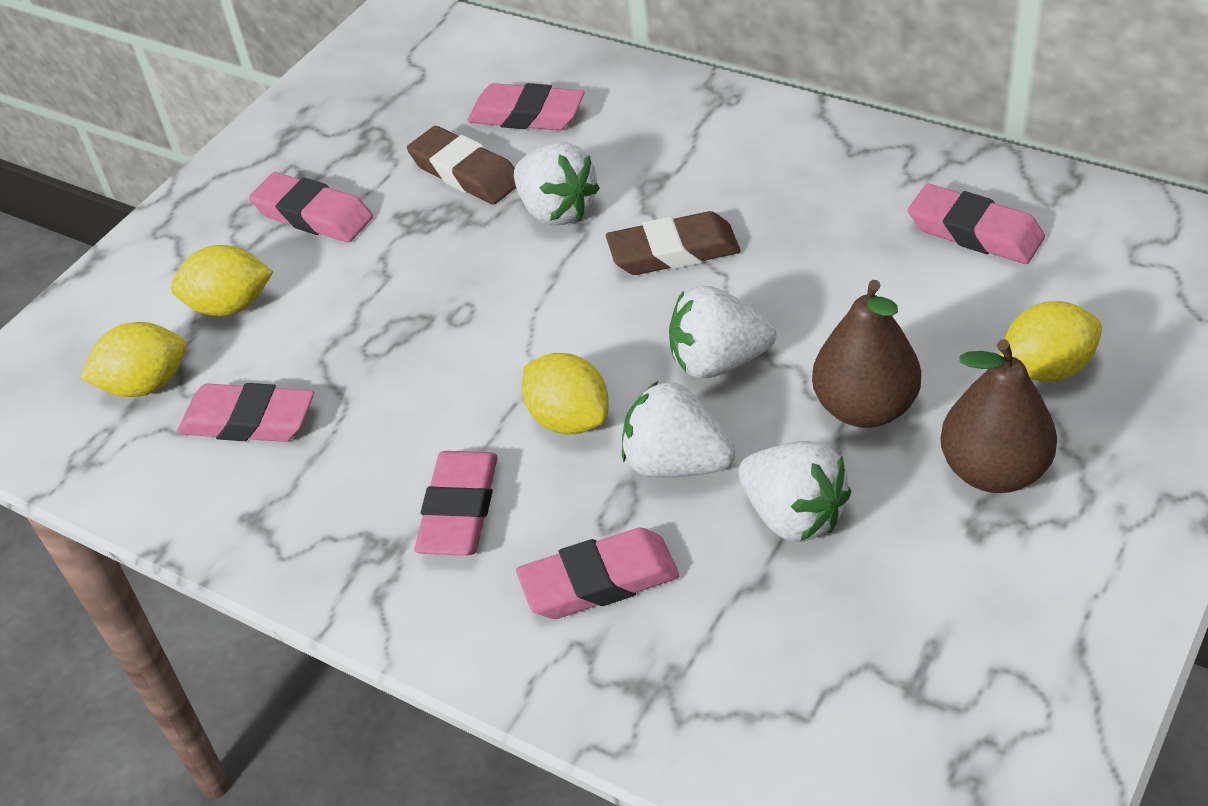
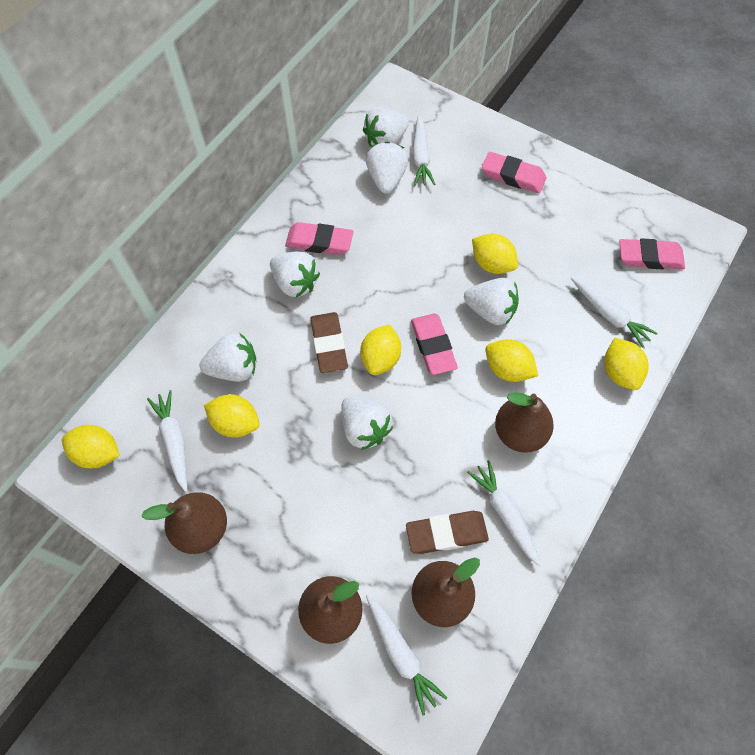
brown pear: [812,280,921,428] [940,339,1057,493] = 2 -> [141,492,227,554] [298,576,363,644] [411,557,480,627] [495,392,554,452] = 4
pink eraser: [177,383,314,442] [249,172,373,243] [414,451,498,556] [468,83,584,130] [516,527,680,619] [908,184,1045,264] = 6 -> [285,222,354,255] [411,314,458,375] [482,152,546,194] [619,238,685,269] = 4
white carrot: none = 0 -> [147,390,187,492] [366,594,447,716] [412,115,435,186] [467,460,542,567] [570,277,658,348] = 5
white strawberry: [514,142,600,226] [622,380,735,478] [669,286,776,378] [738,441,851,542] = 4 -> [199,333,256,381] [270,252,320,297] [341,396,393,450] [363,107,409,146] [366,142,408,194] [464,278,519,325] = 6
yellow lemon: [80,322,186,397] [171,245,274,316] [522,353,609,434] [999,301,1102,382] = 4 -> [62,425,120,469] [204,394,260,438] [360,324,401,375] [472,234,518,274] [485,339,538,382] [604,338,649,390] = 6

